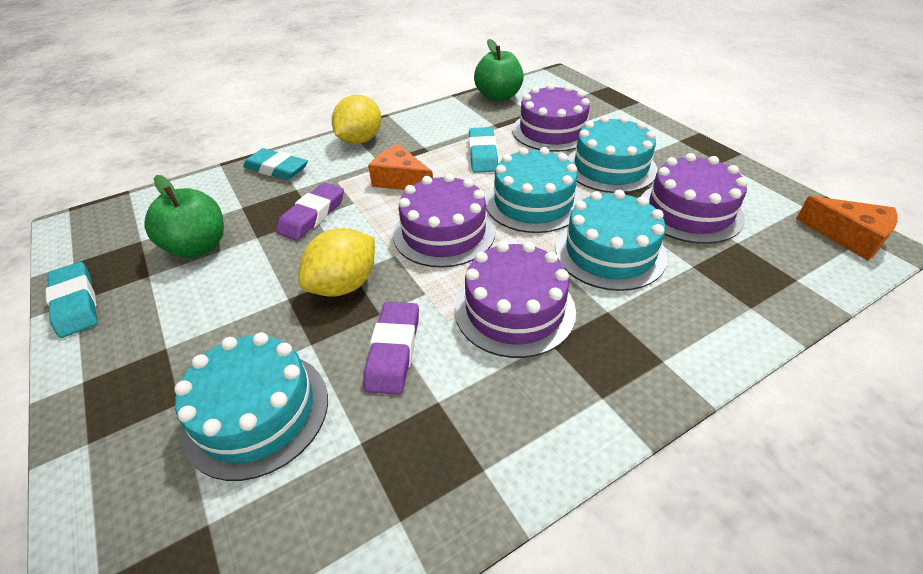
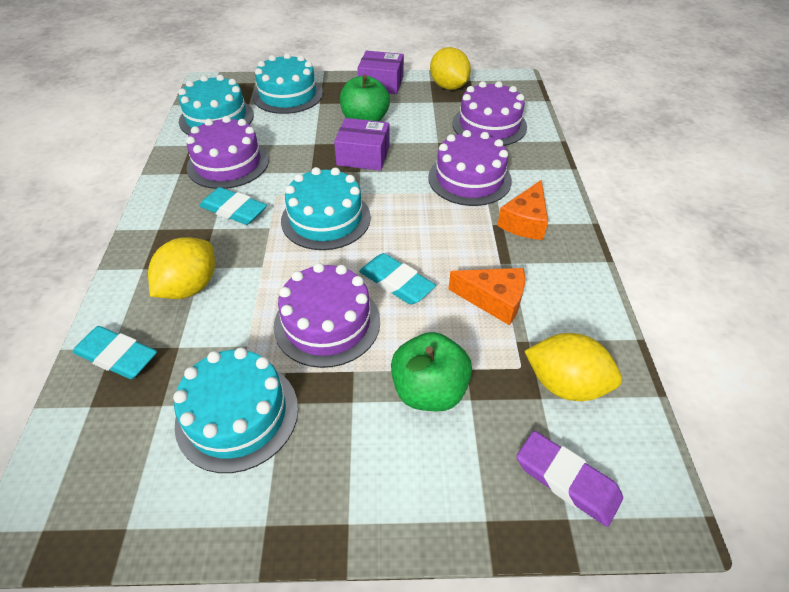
purple box: none = 0 -> [334,118,390,171] [358,51,404,94] = 2
purple eraser: [276,183,344,241] [363,302,419,395] = 2 -> [516,431,623,527] = 1
yellow lemon: [298,228,375,297] [332,95,381,144] = 2 -> [148,237,215,299] [430,47,471,90] [524,333,622,401] = 3

